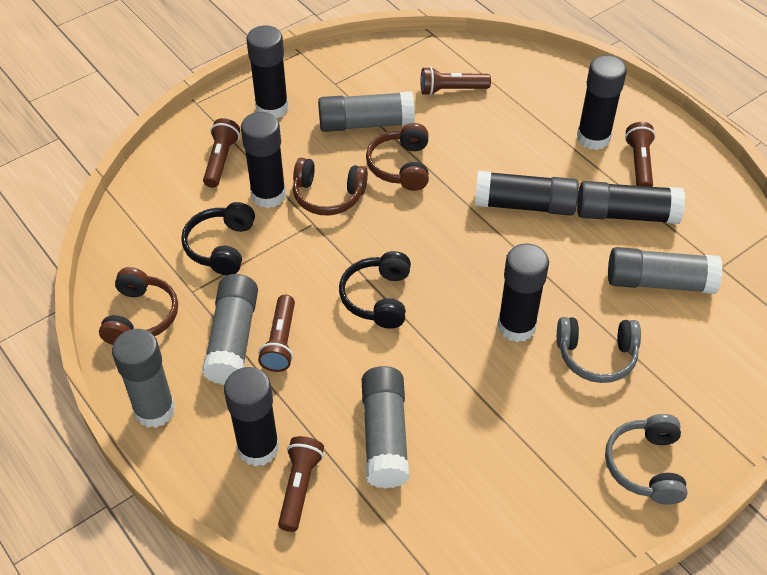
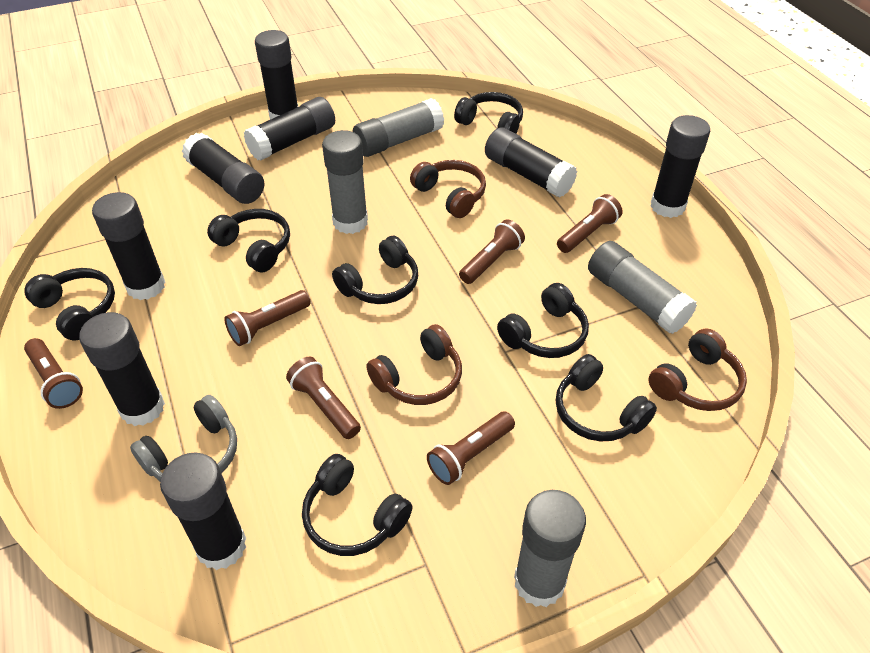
black glue stick: [224,367,279,467] [241,112,286,208] [247,25,288,118] [475,171,579,216] [497,243,549,342] [577,55,627,150] [577,181,685,224] = 7 -> [79,312,165,426] [92,192,165,300] [160,452,246,570] [182,133,264,204] [244,97,335,161] [255,30,298,120] [485,127,577,198] [651,115,710,218] = 8
black headphones: [181,202,255,276] [339,251,411,329] = 2 -> [24,268,115,341] [207,209,290,272] [302,454,413,556] [332,236,418,304] [454,92,523,134] [497,283,589,358] [556,354,657,442] = 7
brown flashlight: [203,118,240,188] [258,295,295,372] [278,436,324,532] [421,66,491,95] [625,122,656,187] = 5 -> [24,338,83,409] [224,290,311,346] [286,357,361,439] [427,412,515,485] [459,219,525,284] [557,194,622,253] = 6
grey glue stick: [112,329,175,428] [202,274,258,385] [318,92,415,132] [362,366,409,488] [608,247,722,294] = 5 -> [322,130,368,234] [353,98,444,157] [514,490,586,607] [588,241,697,334] = 4
grey headphones: [557,317,641,383] [605,414,687,505] = 2 -> [130,395,237,481] = 1

